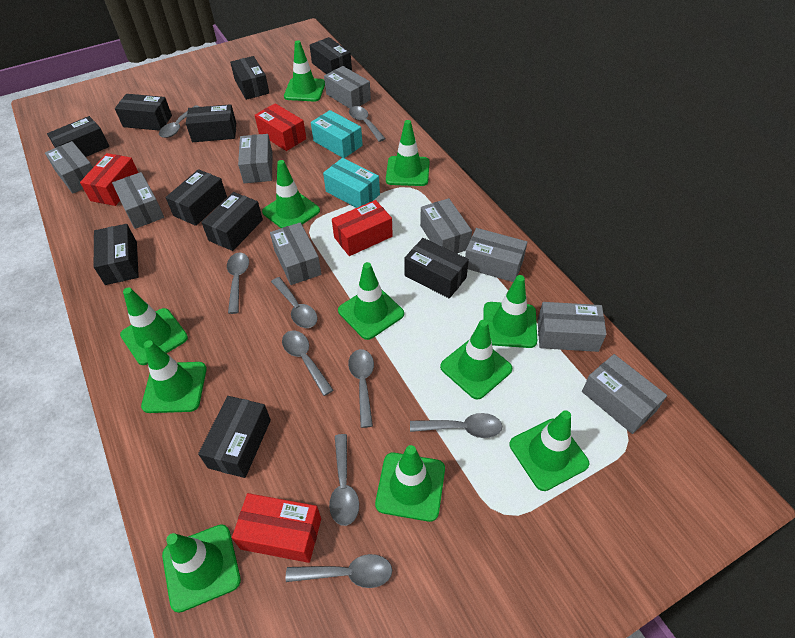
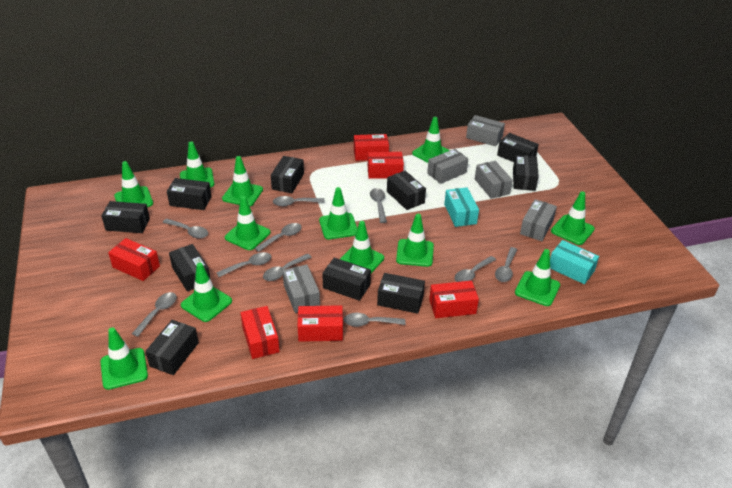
green traffic cone: [120,287,188,365] [141,340,207,413] [162,524,241,613] [262,160,320,228] [284,40,325,101] [338,262,404,340] [375,445,445,522] [386,120,430,186] [440,320,512,400] [483,275,537,348] [509,410,589,491] = 11 -> [100,327,148,390] [114,161,153,207] [180,142,214,188] [181,263,232,322] [222,156,263,206] [225,196,271,250] [319,187,358,239] [340,221,384,273] [396,214,434,267] [412,117,450,163] [515,249,560,306] [551,191,595,245] = 12
grey box: [45,141,93,193] [112,172,164,229] [238,134,272,183] [270,222,322,285] [324,66,371,109] [420,198,472,254] [465,228,527,282] [538,302,607,352] [582,354,667,434] = 9 -> [283,264,320,313] [427,149,468,184] [466,115,505,146] [475,161,513,199] [520,199,557,241] = 5
grey spoon: [159,105,200,138] [227,253,249,314] [271,277,317,328] [282,331,333,396] [286,554,392,588] [329,434,359,526] [348,349,374,428] [349,106,386,142] [410,413,502,438] = 9 -> [132,292,177,337] [163,219,208,239] [216,252,271,277] [255,223,302,252] [263,253,312,281] [273,196,325,206] [344,313,405,327] [370,188,387,223] [454,256,496,282] [495,247,517,282] = 10
red box: [80,153,138,206] [232,493,321,563] [255,103,306,151] [332,200,393,256] = 4 -> [108,238,160,281] [240,306,280,359] [298,305,343,342] [354,134,389,161] [368,152,404,179] [429,281,479,318] = 6

